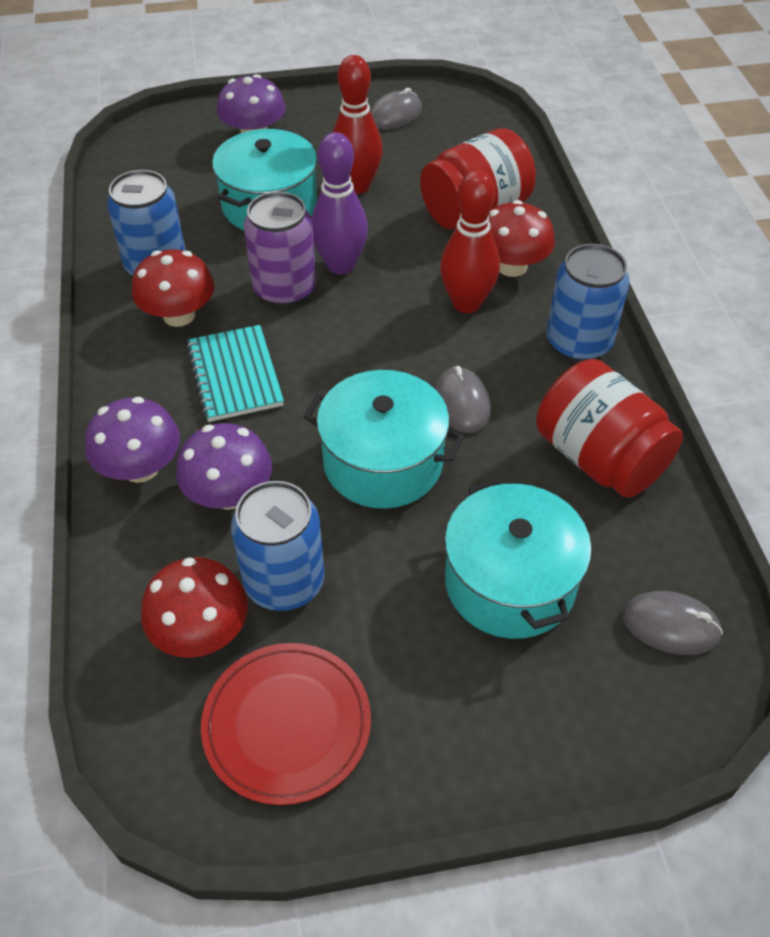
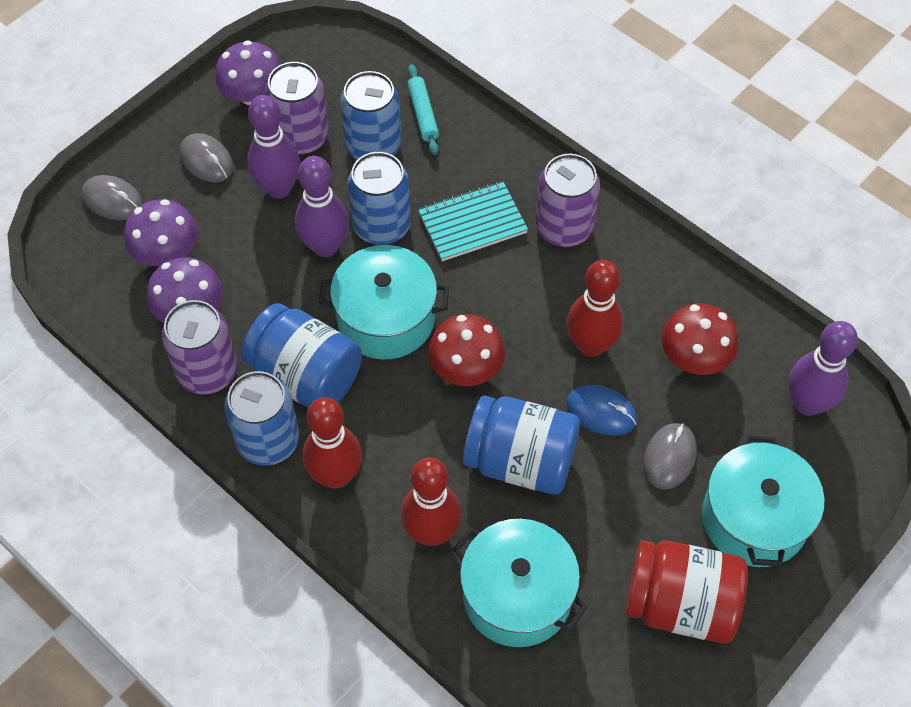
blue jar: none = 0 -> [241,303,362,408] [463,396,580,495] = 2
blue mouse: none = 0 -> [566,385,637,436] = 1
purple bowling pin: [311,132,368,274] = 1 -> [247,95,300,199] [295,156,349,257] [788,321,858,416] = 3
purple can: [243,192,316,307] = 1 -> [162,300,238,394] [265,62,329,155] [535,154,600,247] = 3
red bowling pin: [332,55,383,194] [440,170,500,313] = 2 -> [303,397,362,489] [401,458,461,546] [567,260,623,357] = 3
red jar: [420,128,536,229] [536,359,683,498] = 2 -> [625,540,748,644] = 1
red mushroom: [132,250,215,327] [141,557,248,658] [489,200,555,277] = 3 -> [428,314,505,386] [661,304,739,375] = 2
red plate: [201,643,371,805] = 1 -> none = 0
turquoise rolling pin: none = 0 -> [407,64,439,155] = 1

